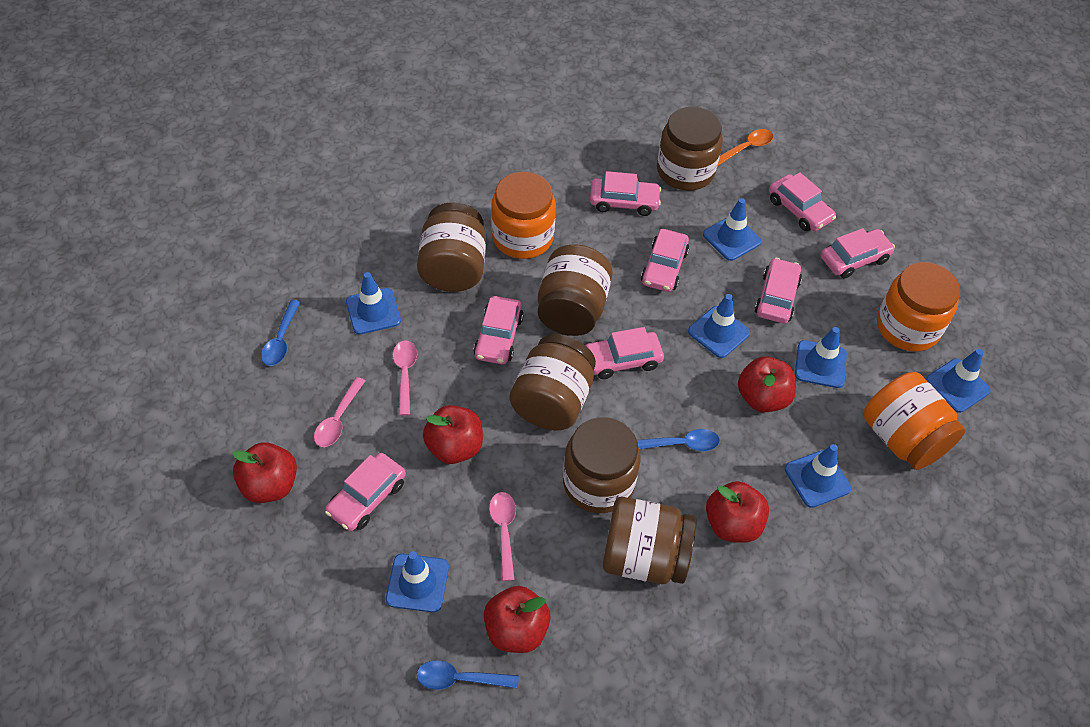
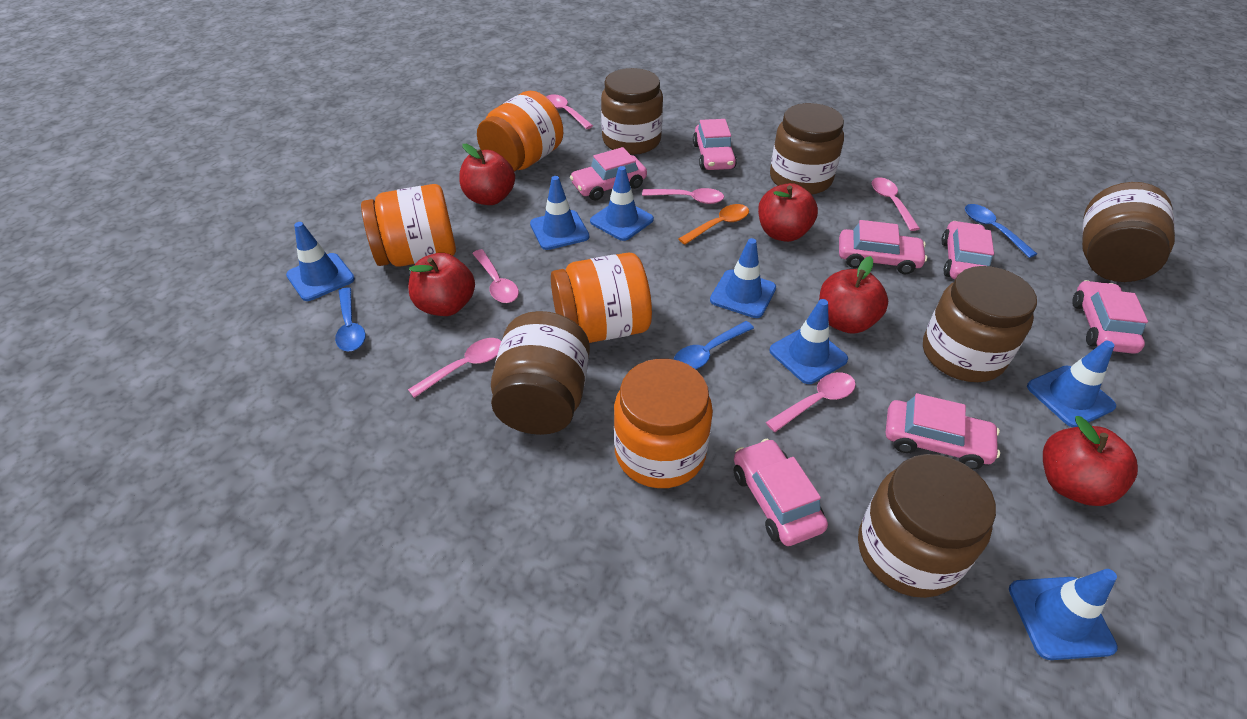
orange jar: [491,172,556,259] [863,372,965,470] [877,262,960,352] = 3 -> [361,184,456,267] [477,91,563,172] [551,253,652,343] [614,359,713,488] = 4
pink car: [325,453,406,531] [473,296,524,364] [586,327,664,379] [590,171,661,216] [641,229,689,292] [755,258,802,323] [769,172,836,231] [821,228,895,279] = 8 -> [570,147,647,201] [693,119,737,170] [734,439,828,546] [839,220,927,274] [886,393,1000,470] [941,221,994,279] [1072,280,1148,354] = 7
pink spoon: [314,377,365,447] [393,340,417,416] [489,492,516,581] = 3 -> [408,338,501,398] [472,249,519,303] [546,94,593,129] [642,188,724,204] [766,372,856,432] [872,177,920,231] = 6

